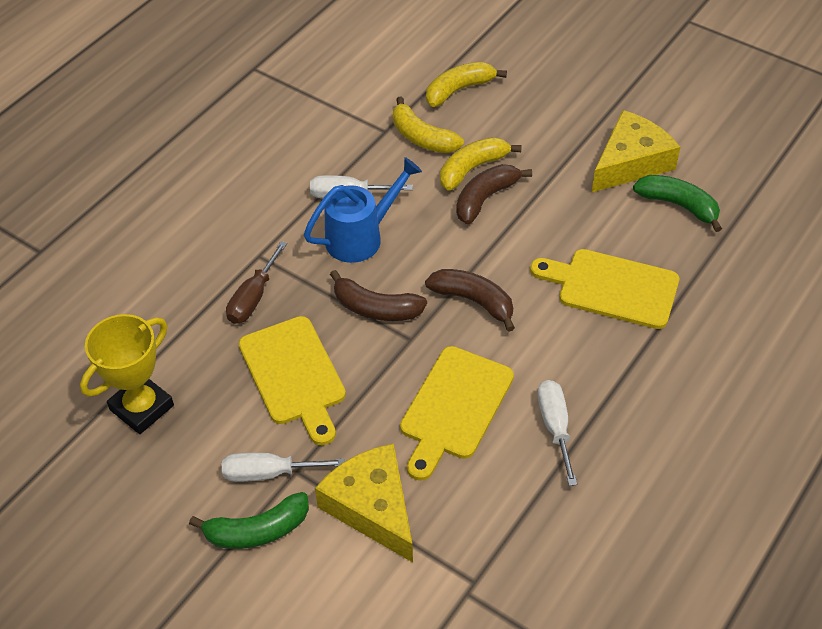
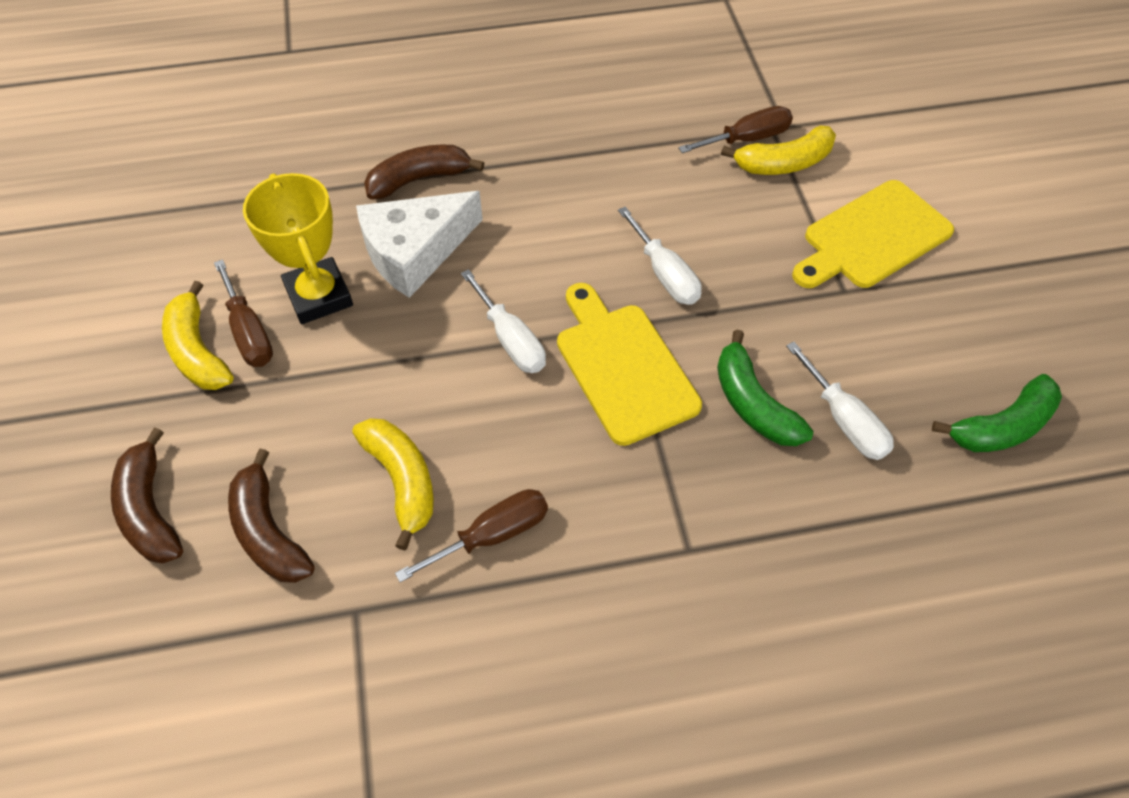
blue watering can: [304,157,422,263] = 1 -> none = 0
brown screwdriver: [226,241,287,324] = 1 -> [214,259,273,367] [395,489,548,582] [678,106,793,153] = 3
white cheese: none = 0 -> [356,191,483,298] = 1
yellow cheese: [315,444,413,563] [592,110,680,192] = 2 -> none = 0
yellow cutting board: [239,316,346,445] [400,346,514,481] [530,249,679,329] = 3 -> [557,283,702,446] [792,180,954,288] = 2

